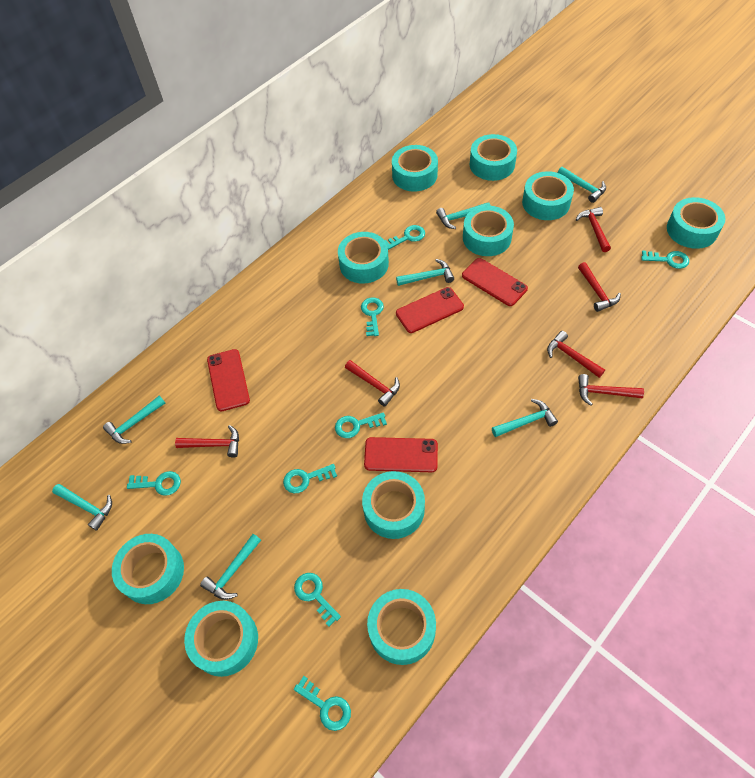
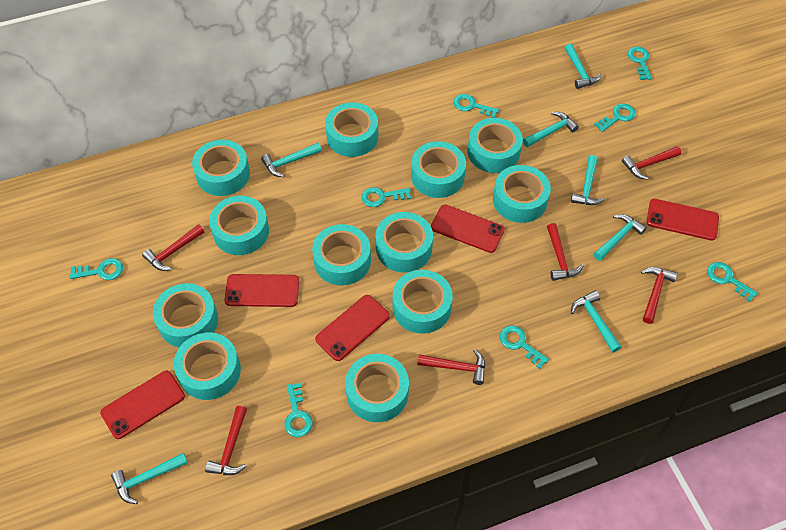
red phone: [207,349,250,411] [364,437,438,472] [396,287,464,333] [462,258,528,306] = 4 -> [100,371,185,439] [224,274,299,307] [315,295,390,361] [431,205,505,253] [646,199,719,241] = 5
turquoise tape: [112,534,184,604] [184,601,258,677] [338,232,389,283] [362,471,425,539] [367,589,436,665] [392,145,438,192] [463,206,514,256] [470,134,517,181] [522,171,574,220] [667,197,725,249] = 10 -> [153,283,218,347] [174,333,241,400] [192,140,250,196] [209,196,269,255] [312,224,371,286] [325,102,378,157] [345,354,409,422] [376,212,433,272] [393,270,453,334] [411,141,466,198] [468,118,523,173] [493,165,551,223] = 12

